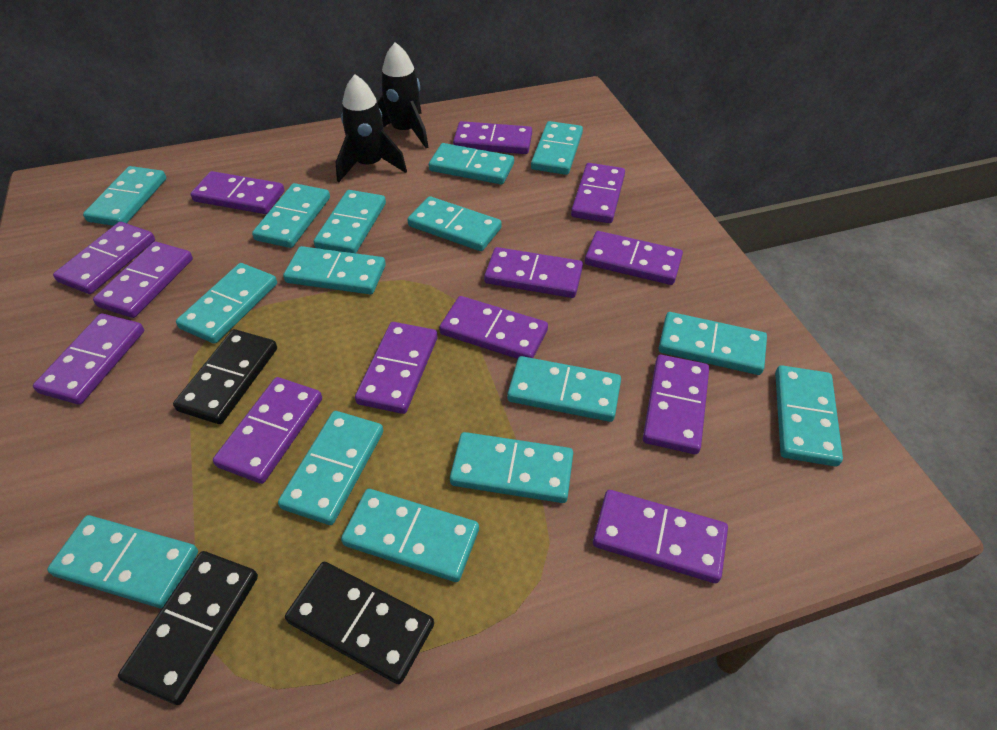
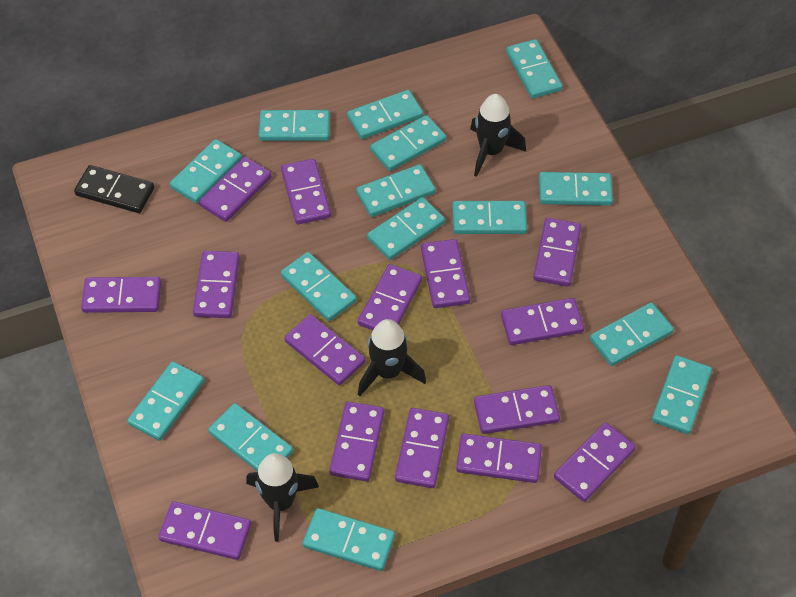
black domino: [118,551,258,705] [173,329,277,424] [285,562,434,684] = 3 -> [74,165,154,213] = 1
black rocket: [336,74,407,182] [377,42,428,148] = 2 -> [246,453,319,542] [358,319,426,396] [470,94,526,177] = 3
purple domino: [33,313,144,405] [53,222,155,294] [93,242,193,318] [191,171,284,214] [213,377,322,484] [355,322,438,414] [439,296,548,359] [453,121,532,154] [484,247,583,298] [571,163,625,223] [585,231,683,285] [593,490,728,583] [643,355,709,454] = 13 -> [81,277,161,313] [159,501,251,560] [193,251,240,318] [199,157,272,222] [281,159,331,224] [285,314,365,385] [329,402,384,482] [358,264,422,330] [395,408,449,488] [421,239,470,308] [456,433,542,483] [474,385,560,434] [501,298,584,345] [533,218,581,287] [554,422,636,502] = 15

